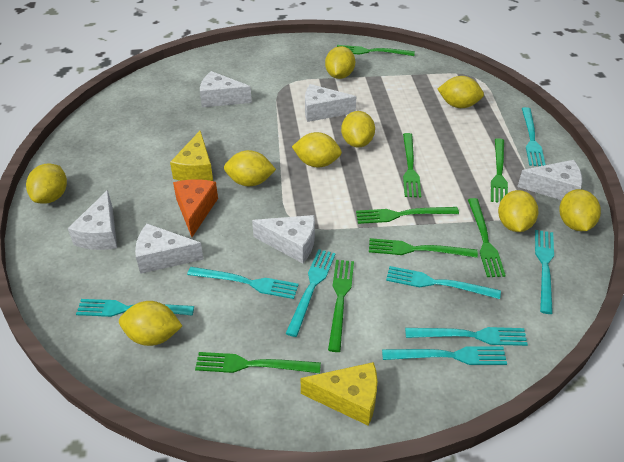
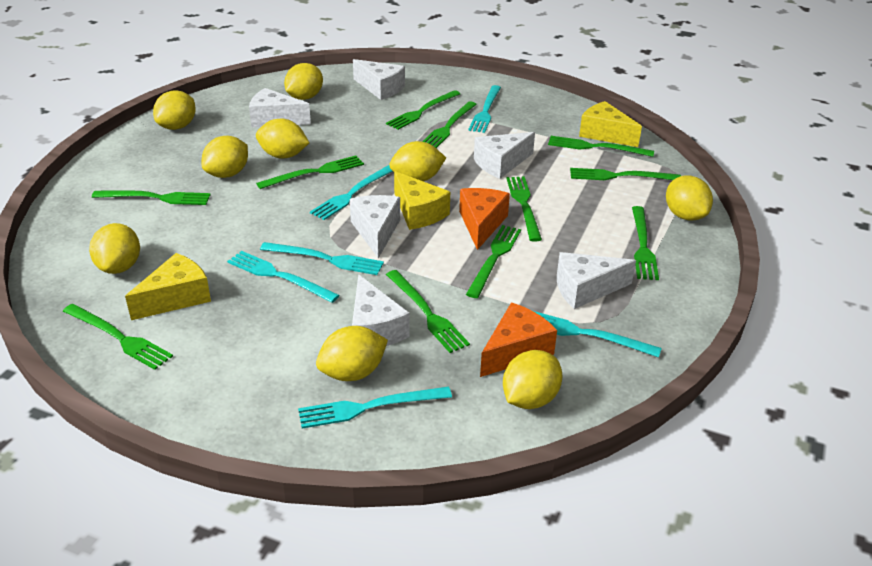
green fork: [195,352,321,373] [328,260,354,352] [337,45,415,56] [356,207,459,224] [369,238,478,258] [403,133,421,197] [468,198,506,277] [491,138,508,203] = 8 -> [63,304,173,370] [92,190,211,205] [256,155,364,189] [386,90,460,130] [386,270,470,353] [422,101,477,148] [466,225,521,298] [506,177,542,242] [548,136,654,157] [570,168,681,180] [632,206,659,280] = 11
orange cheese: [173,179,218,237] = 1 -> [459,188,510,250] [480,303,557,377] = 2
turquoise fork: [76,299,194,317] [187,267,299,299] [285,249,336,337] [382,346,507,365] [386,266,501,299] [405,327,528,346] [522,107,545,166] [535,230,554,314] = 8 -> [227,251,340,303] [260,242,384,275] [298,387,452,429] [310,165,393,220] [468,85,501,133] [534,311,662,358] = 6
yellow cheese: [170,131,213,181] [301,362,377,426] = 2 -> [125,253,211,320] [394,171,450,230] [579,101,642,147] = 3

